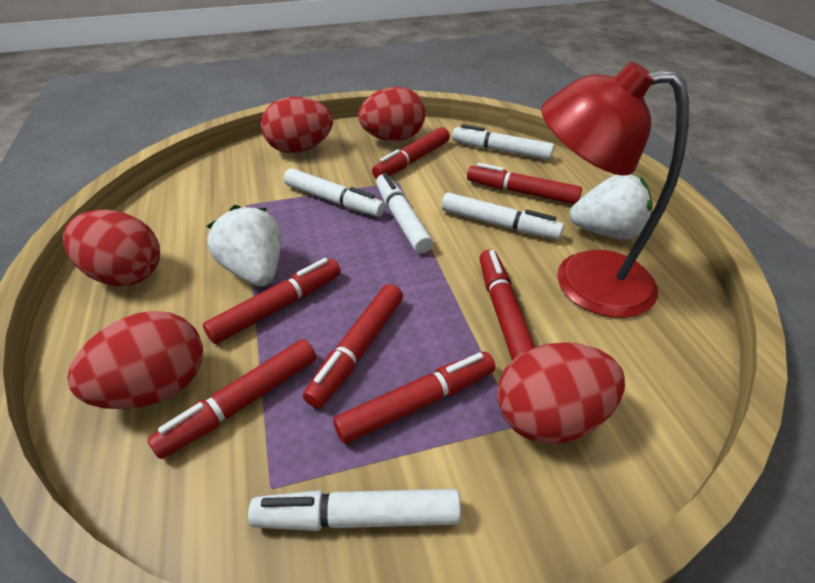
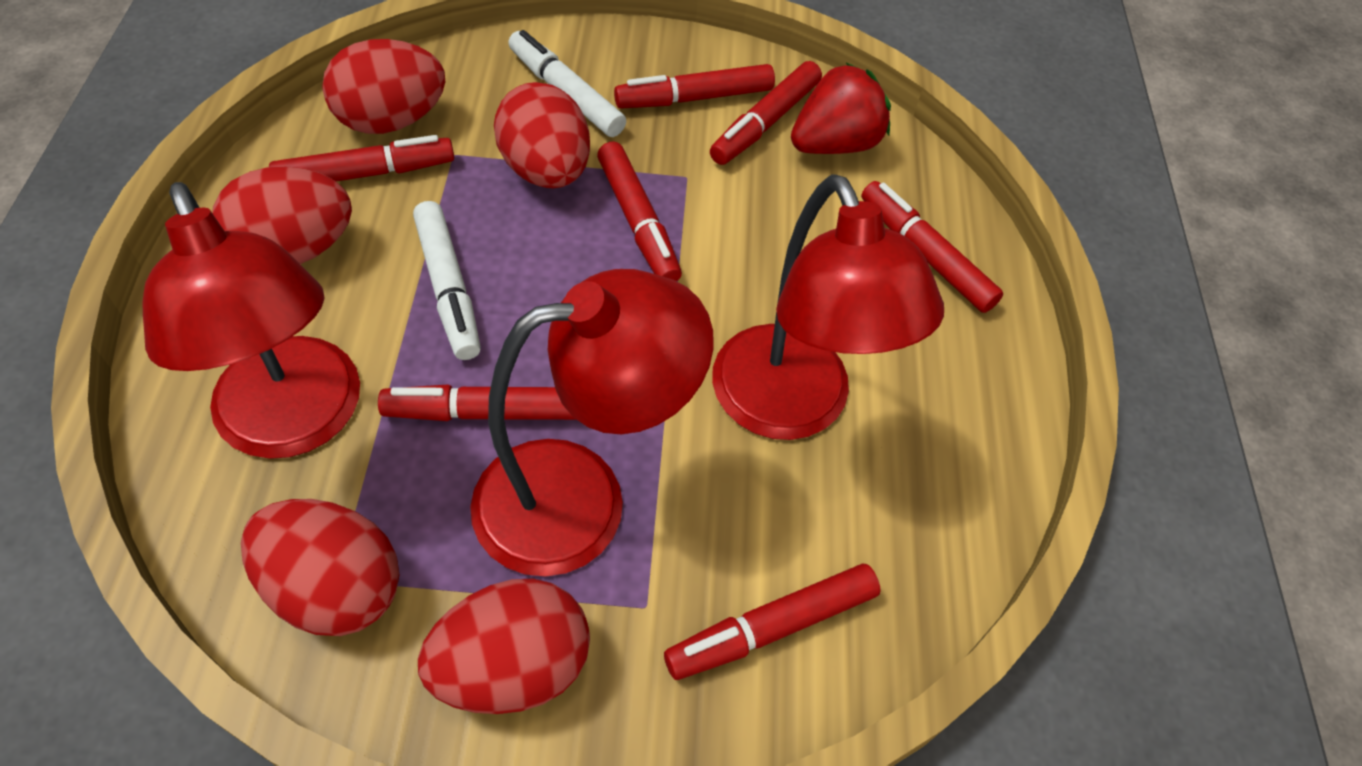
red lamp: [541,62,689,318] = 1 -> [142,182,360,459] [470,269,714,576] [712,174,944,440] = 3
red strawberry: none = 0 -> [791,63,891,154] = 1
white marker: [248,489,461,531] [284,168,385,217] [376,173,433,253] [442,192,564,239] [452,124,554,160] = 5 -> [413,201,481,360] [508,30,626,137] = 2
white strawberry: [207,205,281,286] [569,174,652,240] = 2 -> none = 0

